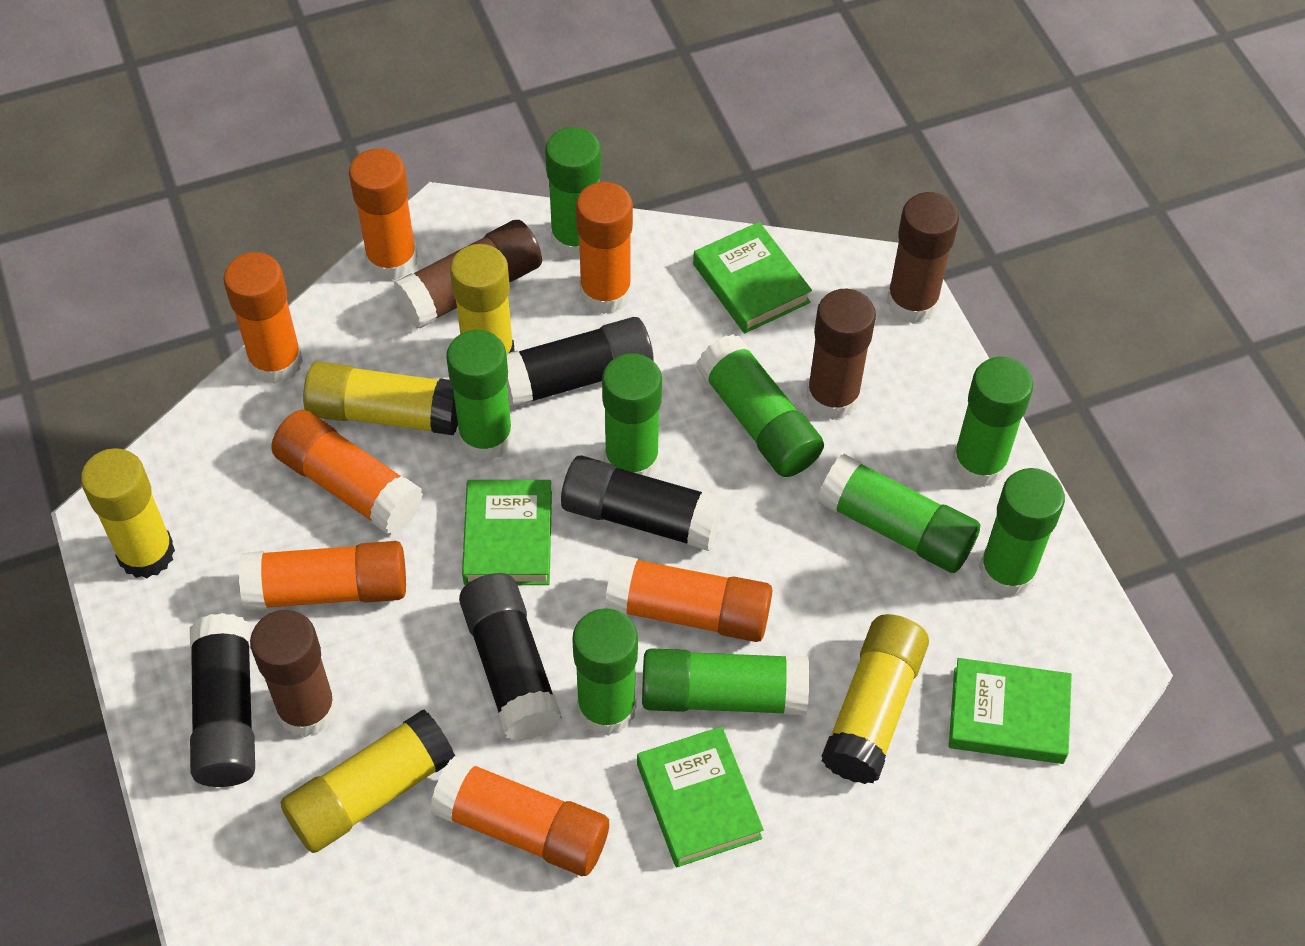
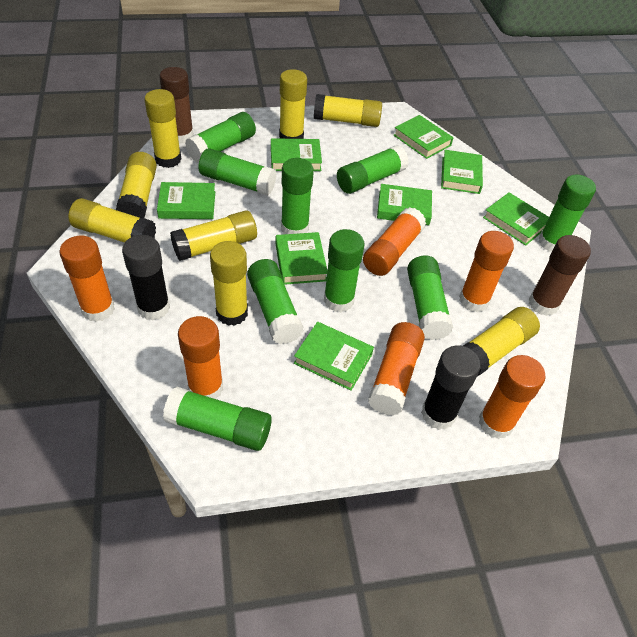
black glue stick: [190,613,255,787] [459,573,562,741] [506,317,654,408] [561,455,724,551] = 4 -> [122,235,170,320] [421,345,481,430] = 2
brown glue stick: [250,610,337,737] [393,220,542,329] [806,289,876,420] [887,192,959,324] = 4 -> [159,67,193,144] [529,235,591,316] = 2
green book: [462,480,552,585] [637,726,764,867] [693,222,812,333] [949,658,1072,764] = 4 -> [157,182,215,219] [271,138,322,171] [275,232,328,285] [294,322,374,391] [377,184,432,225] [394,115,453,159] [441,150,483,194] [483,192,549,246] = 8
orange glue stick: [223,252,303,384] [239,541,406,611] [271,410,423,535] [349,148,417,281] [430,756,609,876] [576,182,633,314] [605,554,772,642] = 7 -> [59,236,115,322] [178,316,223,399] [363,207,426,276] [368,322,425,416] [459,231,514,312] [478,355,546,439] = 6
yellow glue stick: [81,448,175,578] [280,710,455,853] [303,361,458,435] [450,244,515,353] [821,614,929,784] = 5 -> [68,198,156,243] [116,152,157,218] [144,89,181,168] [170,210,257,261] [210,241,248,326] [279,69,307,139] [314,94,382,127] [463,307,540,377] = 8

